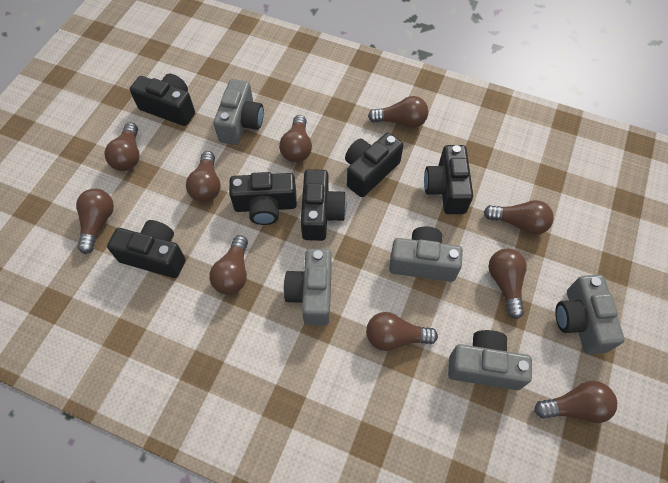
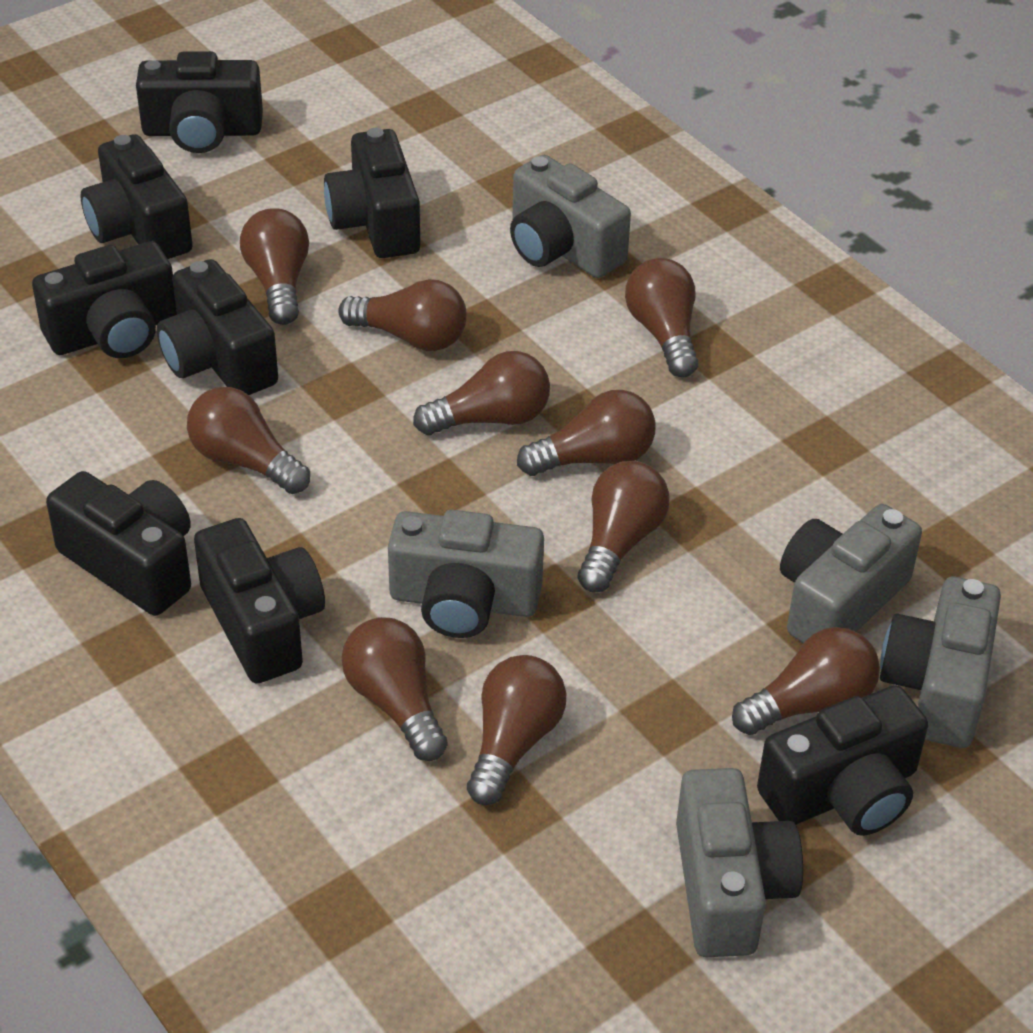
black camera: [107,220,186,278] [130,74,195,126] [229,172,297,225] [301,169,346,241] [345,133,403,197] [424,145,473,214] = 6 -> [32,241,177,358] [46,471,191,616] [81,134,193,259] [136,51,263,153] [157,259,278,395] [194,518,325,684] [324,128,420,258] [757,685,928,836] = 8

